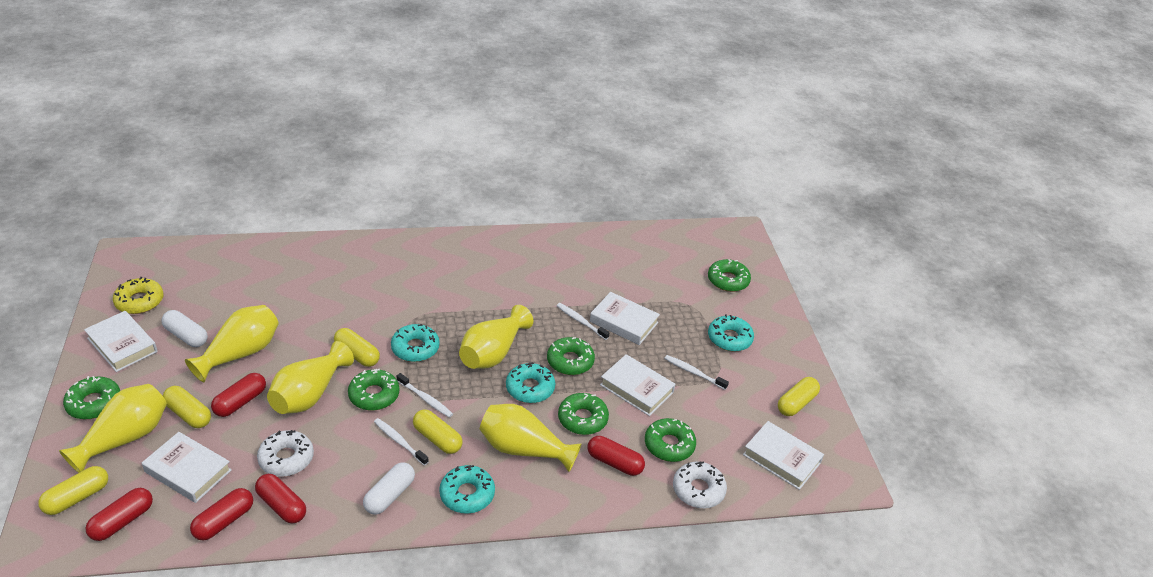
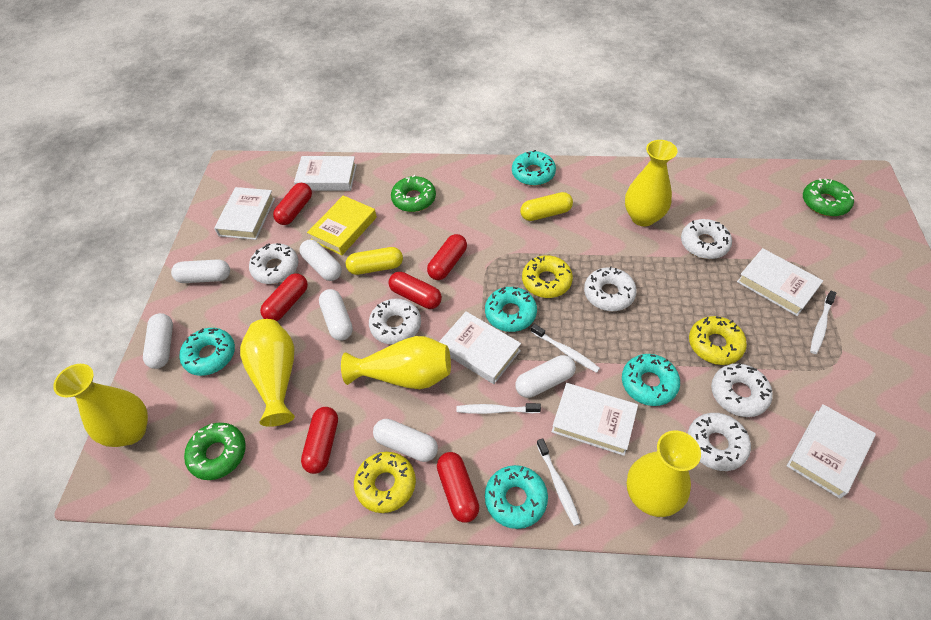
green donut: [63,376,120,419] [348,369,400,411] [547,337,595,375] [558,393,609,435] [645,418,696,462] [708,259,751,292] = 6 -> [184,423,246,480] [391,175,436,212] [803,178,854,216] = 3
red capsule: [86,488,153,541] [190,488,253,540] [211,373,266,417] [255,474,306,523] [588,436,645,476] = 5 -> [260,273,308,321] [273,183,312,225] [301,407,338,474] [389,272,442,309] [427,234,467,280] [437,452,479,523] = 6
turquoise donut: [391,324,440,362] [439,465,495,514] [506,362,555,403] [708,314,754,352] = 4 -> [180,328,235,376] [485,287,537,332] [485,465,548,529] [512,150,556,186] [622,354,680,406] = 5
white book: [84,311,158,372] [142,432,232,503] [590,292,660,345] [600,354,675,416] [743,421,824,490] = 5 -> [214,187,275,240] [294,156,357,191] [439,311,521,384] [551,383,638,456] [737,248,823,316] [787,404,876,499] = 6
white capsule: [161,310,208,347] [363,462,415,515] = 2 -> [143,313,173,369] [171,259,230,283] [299,239,342,281] [319,289,353,341] [373,419,438,462] [515,355,576,398] = 6
white donut: [257,430,314,477] [673,461,727,508] = 2 -> [249,243,298,284] [369,298,421,345] [584,266,637,311] [681,219,732,259] [687,413,751,471] [711,363,773,417] = 6
yellow book: none = 0 -> [307,195,377,256] = 1
yellow capsule: [38,466,108,515] [163,386,211,428] [334,328,380,367] [413,409,462,454] [778,377,820,416] = 5 -> [346,247,403,275] [520,192,573,221] = 2
yellow donut: [113,277,164,314] = 1 -> [354,452,416,513] [522,255,573,298] [689,316,747,365] = 3

